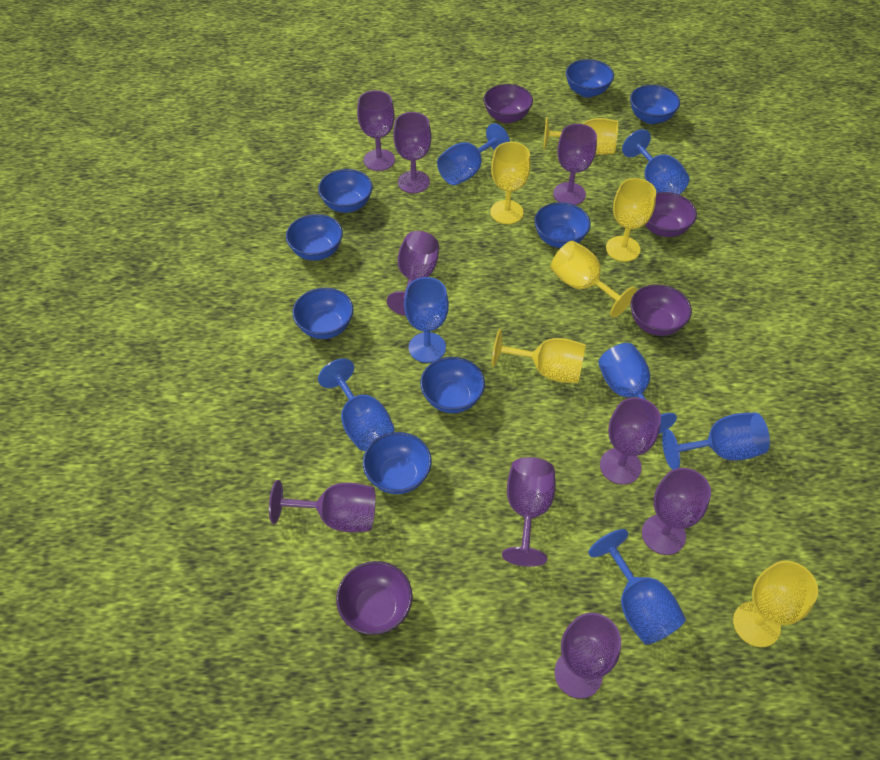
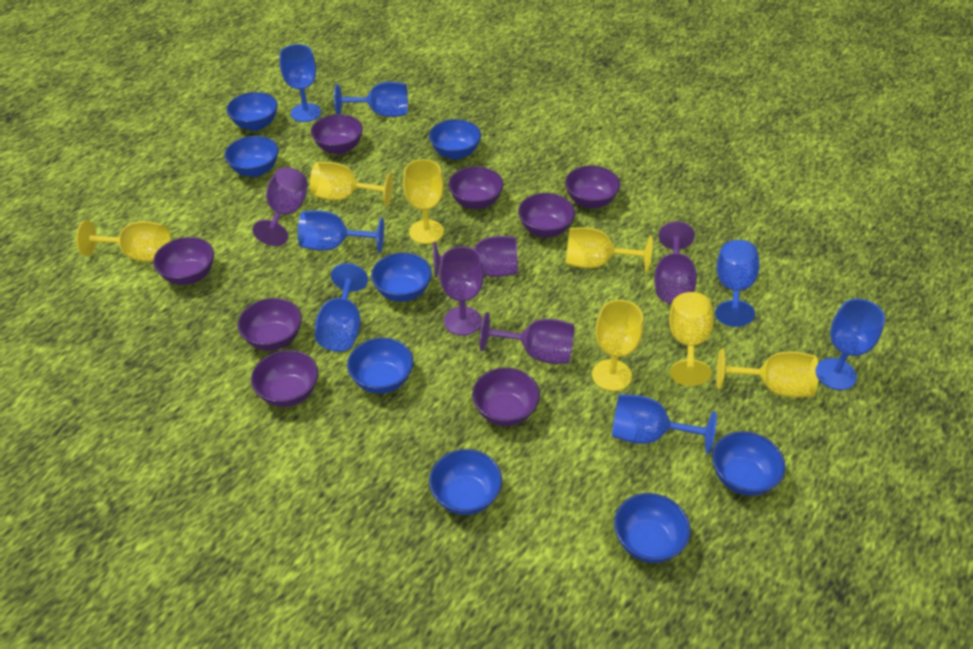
purple bowl: [336,561,413,635] [484,84,533,123] [630,284,692,336] [645,192,697,237] = 4 -> [153,237,214,285] [237,298,302,351] [251,350,318,407] [311,114,363,154] [448,166,504,209] [472,367,540,426] [518,193,575,238] [565,165,620,208] = 8
purple goblet: [269,480,376,532] [357,90,395,171] [387,231,439,316] [393,112,431,193] [502,457,556,567] [553,124,597,205] [554,613,621,699] [600,397,661,485] [642,468,711,555] = 9 -> [253,167,308,246] [433,236,518,278] [439,246,484,336] [479,312,574,364] [654,221,697,304] = 5
yellow goblet: [490,142,531,224] [492,329,586,383] [543,117,618,155] [551,241,636,318] [606,178,656,262] [733,561,818,647] = 6 -> [76,220,171,262] [310,162,393,207] [403,159,444,244] [566,227,653,272] [592,300,643,391] [669,292,714,386] [716,349,819,398] = 7

